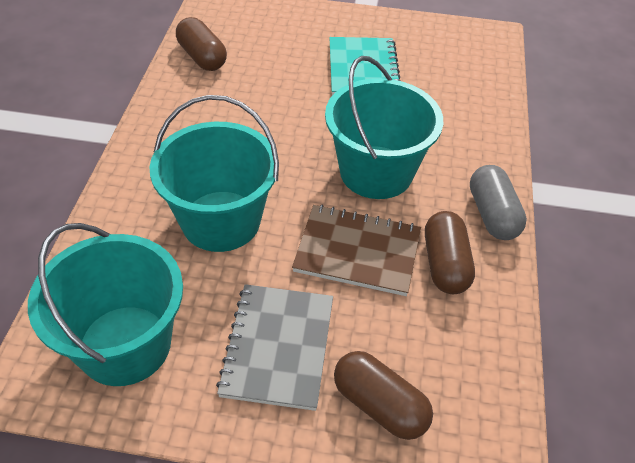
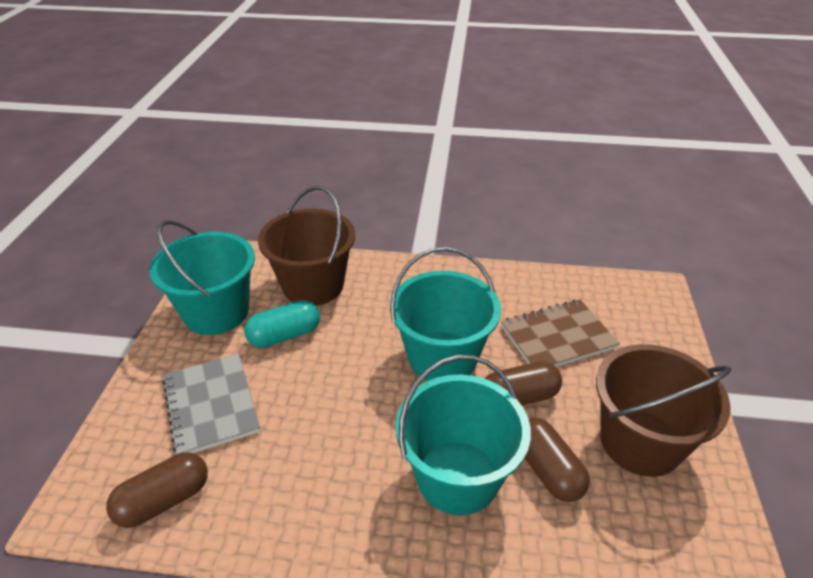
brown bucket: none = 0 -> [258,186,355,306] [596,344,732,477] = 2
grey capsule: [470,165,527,240] = 1 -> none = 0
turquoise capsule: none = 0 -> [244,300,320,348] = 1
turquoise notebook: [329,37,400,95] = 1 -> none = 0

